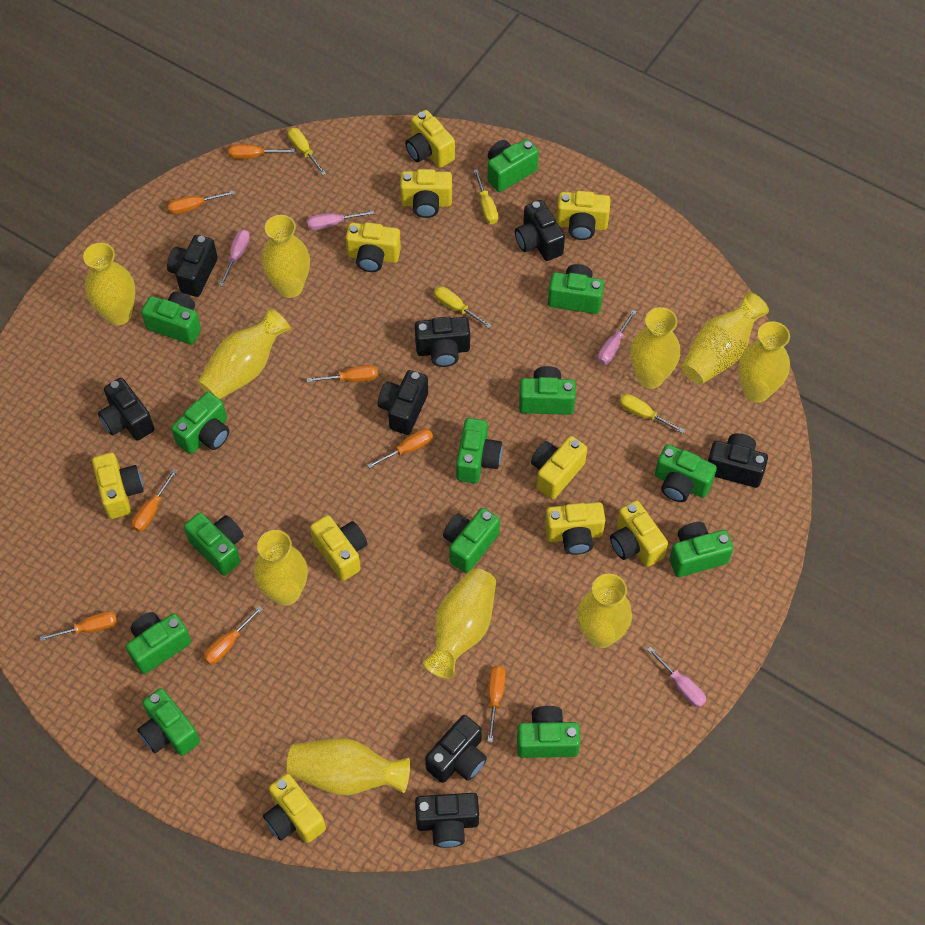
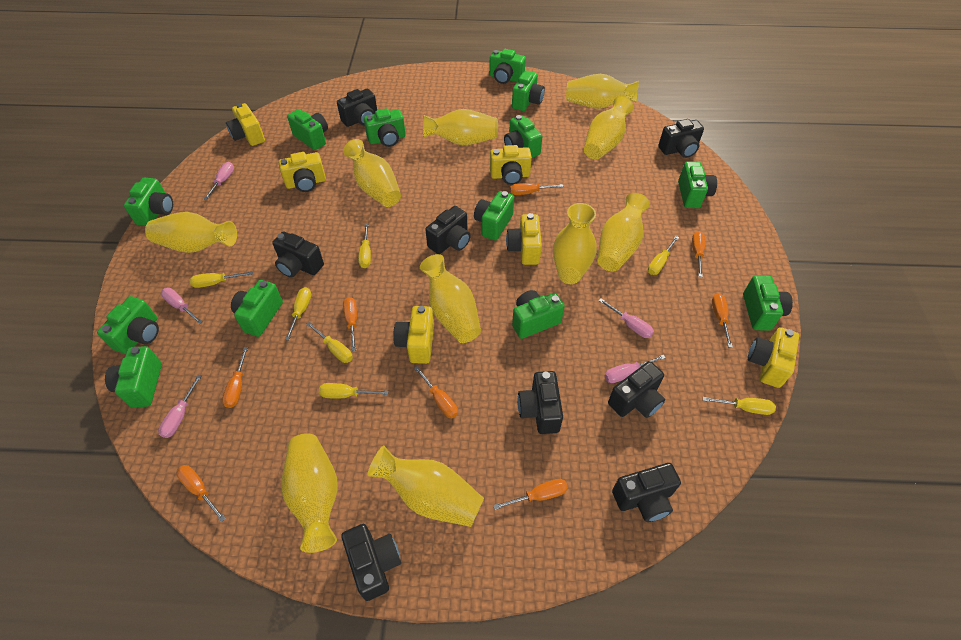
pink screwdriver: [219,229,250,286] [307,210,374,230] [597,310,636,365] [647,646,706,708] = 4 -> [158,375,202,438] [161,288,203,324] [204,162,234,200] [599,298,654,338] [604,355,666,383] = 5
yellow camera: [92,453,144,519] [263,774,326,843] [310,515,368,581] [346,222,401,272] [400,169,452,218] [405,110,455,168] [531,436,587,499] [545,502,605,555] [556,191,611,240] [610,500,668,567] = 10 -> [226,103,265,146] [279,152,326,192] [393,306,434,364] [490,145,532,185] [506,213,542,265] [748,327,799,388] = 6
yellow screwdriver: [288,128,326,175] [434,286,492,328] [473,169,498,224] [619,394,685,434] = 4 -> [190,271,253,288] [285,287,311,340] [306,322,353,363] [319,383,388,399] [358,223,371,268] [648,236,679,275] [703,397,776,415] = 7

